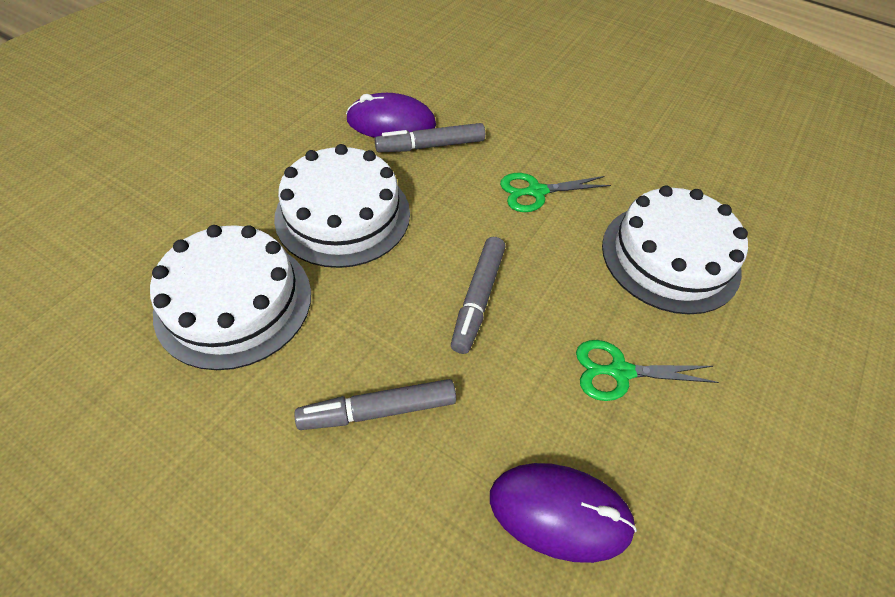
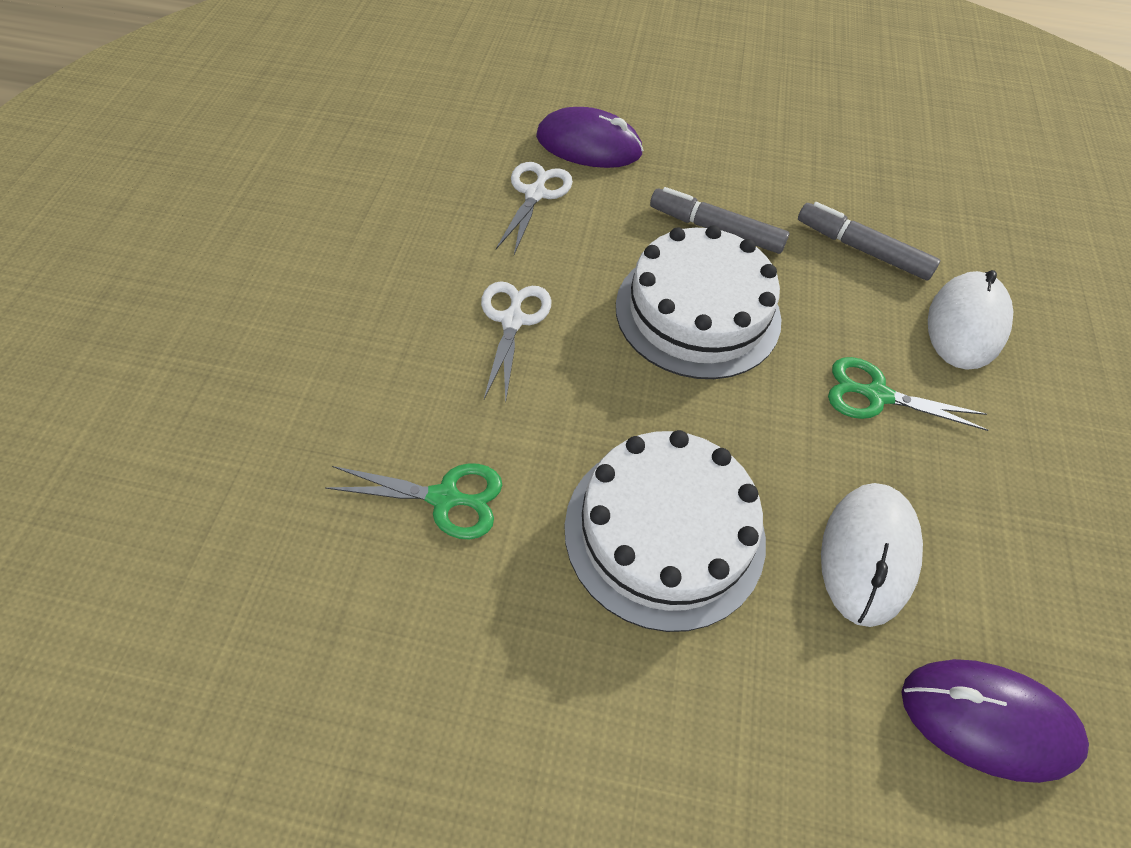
grey marker: [294,379,456,430] [375,123,485,153] [451,237,505,354] = 3 -> [650,187,789,254] [798,202,940,280] = 2
white cake: [150,225,311,370] [274,144,410,268] [602,186,748,314] = 3 -> [564,430,766,632] [616,225,781,379] = 2
white mouse: none = 0 -> [821,483,923,627] [928,270,1013,370] = 2
white scissors: none = 0 -> [481,281,552,404] [496,162,573,255] = 2

